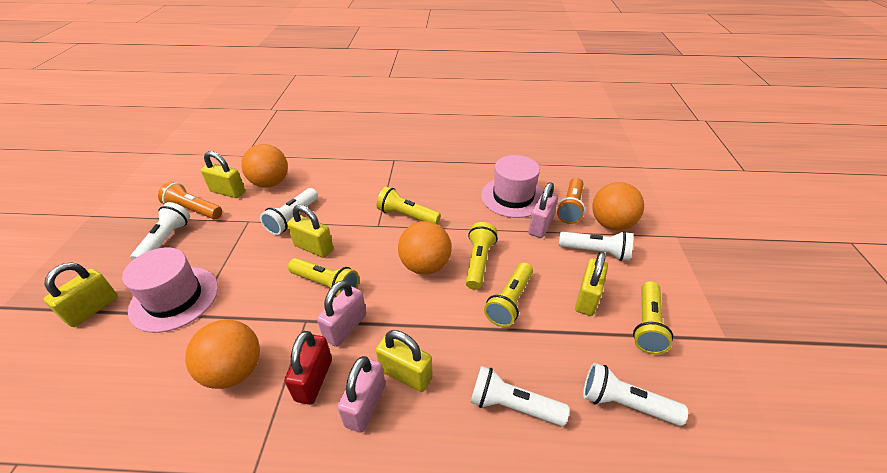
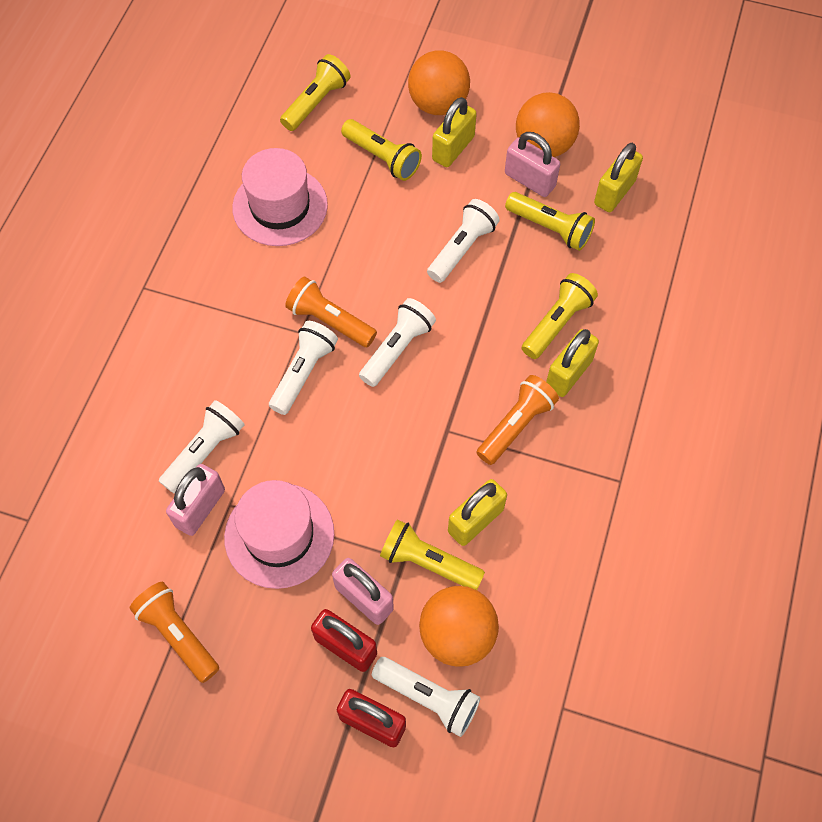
orange ball: [185,320,260,389] [241,144,288,188] [398,221,451,275] [592,182,644,231] = 4 -> [408,50,470,115] [419,586,499,667] [516,92,580,157] = 3
orange flashlight: [158,182,222,219] [557,178,585,224] = 2 -> [130,582,219,683] [285,277,377,347] [476,375,559,465] = 3
red padlock: [285,331,332,405] = 1 -> [311,609,377,672] [337,689,406,747] = 2
yellow padlock: [44,262,118,327] [201,151,245,198] [287,205,333,258] [376,330,433,392] [575,252,608,316] = 5 -> [432,97,477,167] [448,479,507,546] [546,329,599,397] [594,143,643,212] = 4

